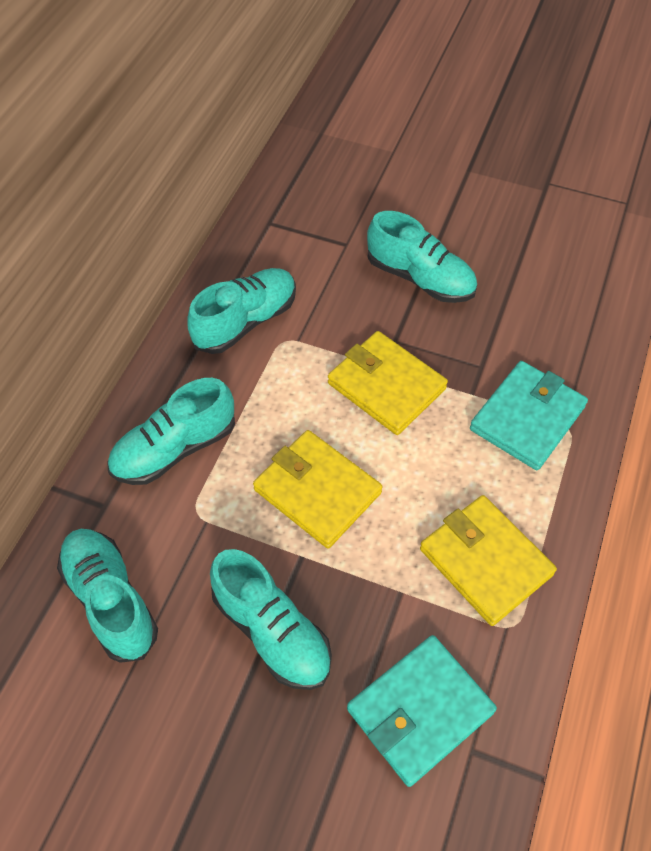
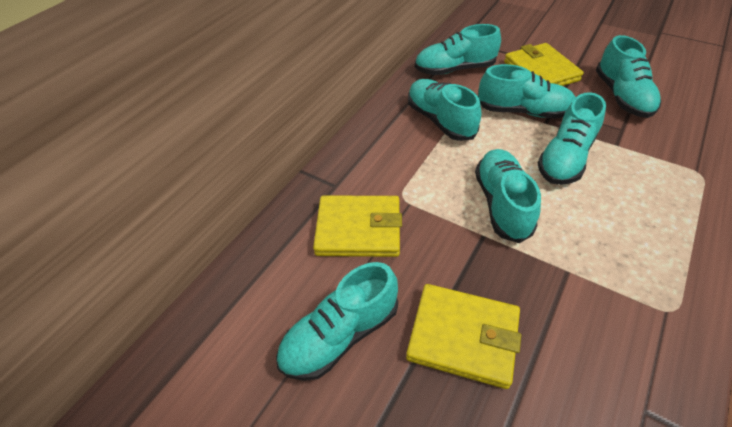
turquoise shoe: [57,529,158,663] [108,378,235,485] [187,268,296,354] [210,549,332,690] [367,211,477,303] = 5 -> [276,262,398,381] [408,79,481,141] [415,24,501,75] [475,149,541,243] [478,64,576,119] [538,92,606,185] [595,35,661,118] = 7
turquoise wallet: [347,635,497,787] [470,361,588,470] = 2 -> none = 0

